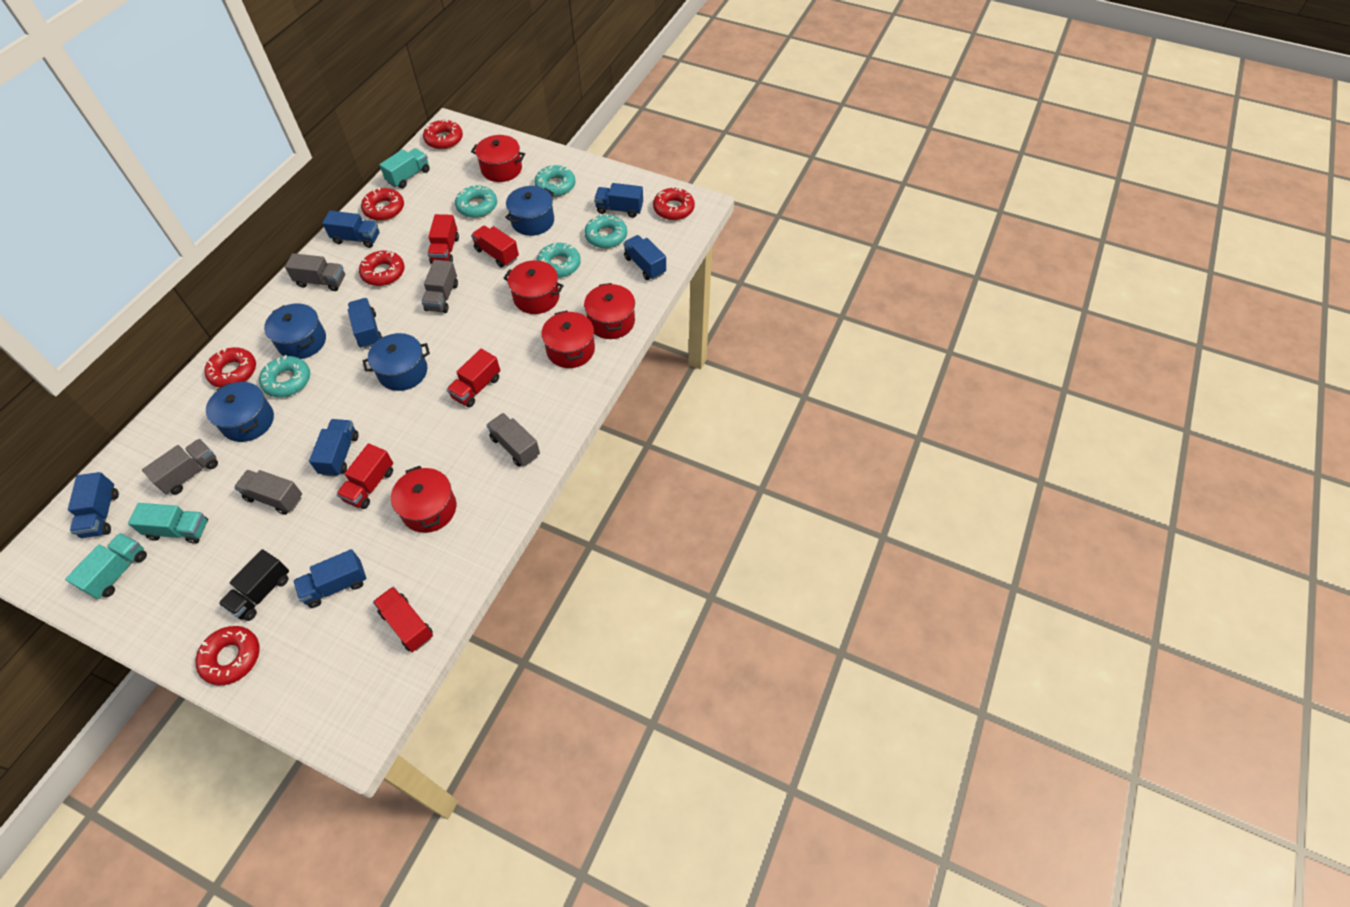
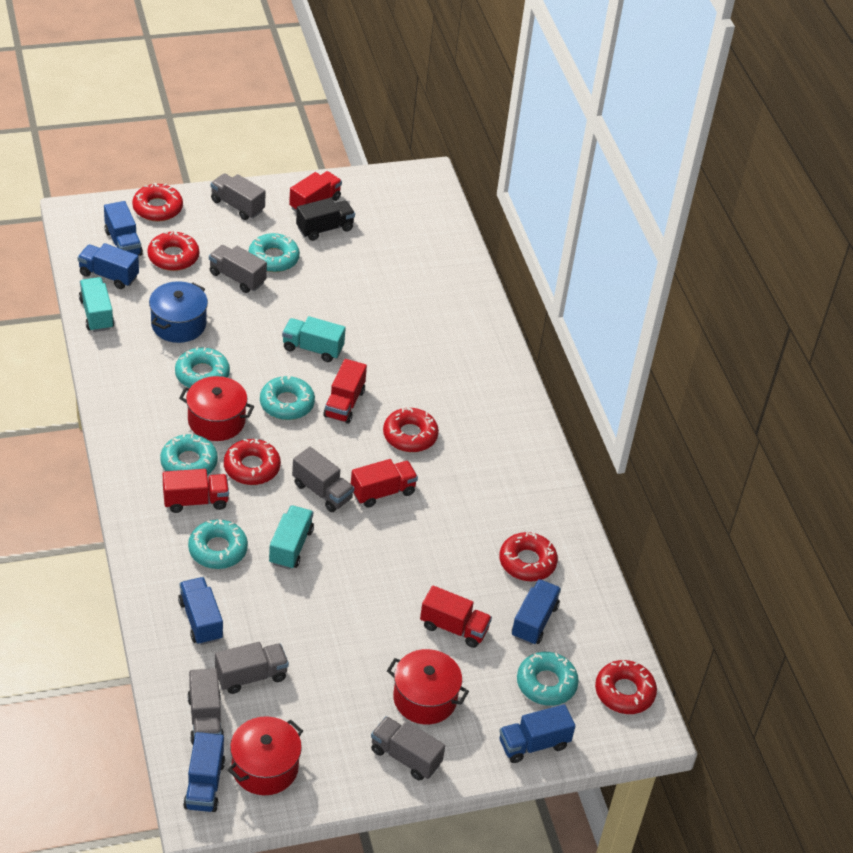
blue pot: [206,382,274,442] [264,303,326,359] [363,333,430,391] [505,186,554,236] = 4 -> [149,281,208,343] = 1
blue truck: [68,472,119,538] [293,549,366,608] [309,419,359,477] [322,211,379,248] [348,298,382,348] [594,183,643,218] [623,235,666,280] = 7 -> [77,243,139,289] [104,201,143,256] [178,577,223,645] [183,732,225,812] [499,704,575,763] [512,579,561,645] = 6
grey truck: [142,439,218,494] [234,470,302,515] [285,253,345,291] [421,260,458,313] [487,413,540,466] = 5 -> [187,668,224,745] [209,245,267,293] [210,173,266,220] [215,642,289,694] [292,447,354,512] [371,716,445,781] = 6
red pot: [391,466,456,533] [471,135,525,182] [503,260,564,314] [541,310,595,368] [584,283,635,339] = 5 -> [179,376,254,441] [228,716,303,795] [387,649,469,724] = 3
turquoise donut: [259,355,310,397] [455,185,497,218] [534,165,575,197] [537,243,581,278] [584,214,627,248] = 5 -> [160,433,218,475] [175,347,230,388] [188,519,248,569] [248,233,300,272] [260,375,315,420] [517,652,579,706] = 6

